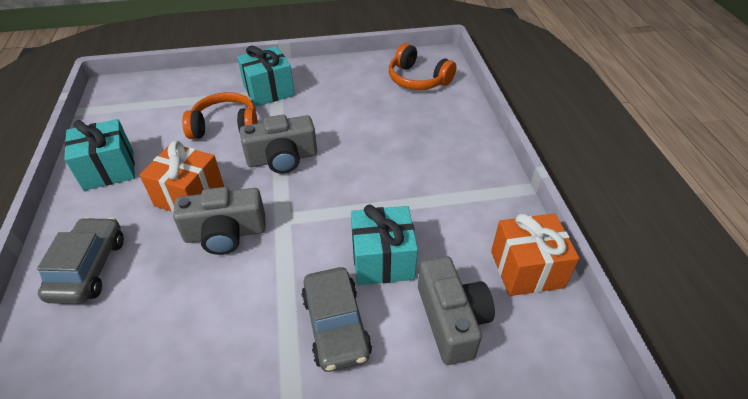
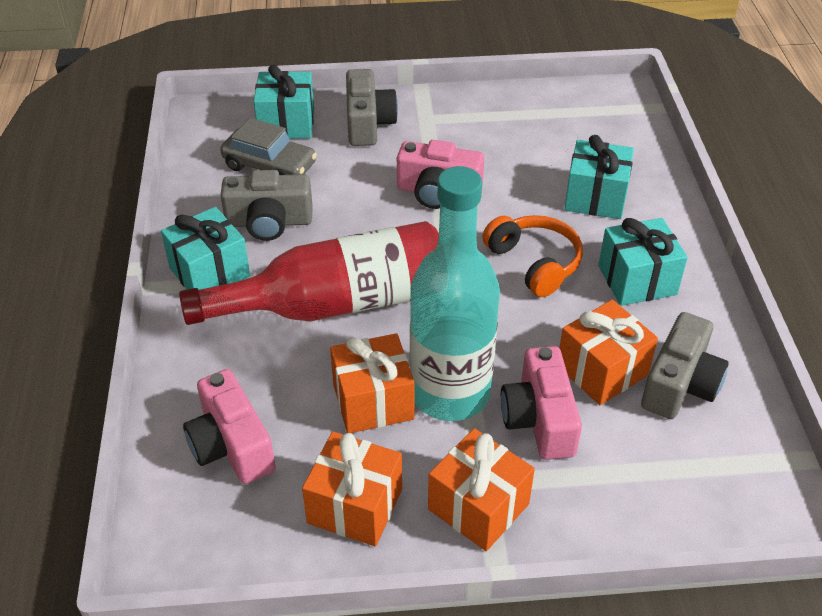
grey car: [37,217,124,304] [301,267,372,372] = 2 -> [220,118,317,175] = 1
orange gift: [140,141,224,212] [491,213,579,296] = 2 -> [302,431,402,547] [330,333,415,433] [428,428,535,551] [560,300,658,405] = 4
orange headphones: [182,92,258,139] [389,43,457,90] = 2 -> [482,215,583,297] = 1
pink camera: none = 0 -> [183,369,276,484] [397,140,484,209] [501,346,582,460] = 3
red bottle: none = 0 -> [179,221,439,325] = 1
turquoise bottle: none = 0 -> [410,166,500,421] = 1
turquoise gift: [64,119,135,191] [237,46,295,107] [351,204,418,285] = 3 -> [161,207,250,290] [253,64,314,139] [564,135,634,219] [598,218,688,306] = 4

